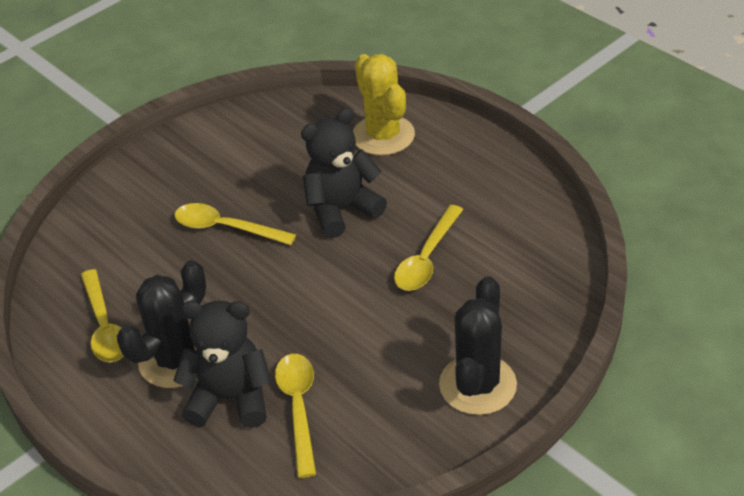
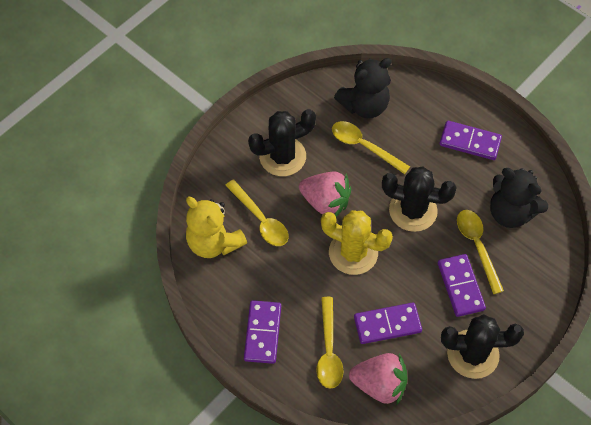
black cactus: [117,260,206,388] [439,276,517,415] = 2 -> [248,109,316,176] [382,167,457,232] [441,314,524,379] = 3
pink strawberry: none = 0 -> [299,172,351,217] [349,353,407,406] = 2
purple domino: none = 0 -> [244,300,281,364] [354,302,422,344] [438,254,486,317] [440,121,502,160] = 4
yellow teddy bear: none = 0 -> [186,197,247,258] = 1

